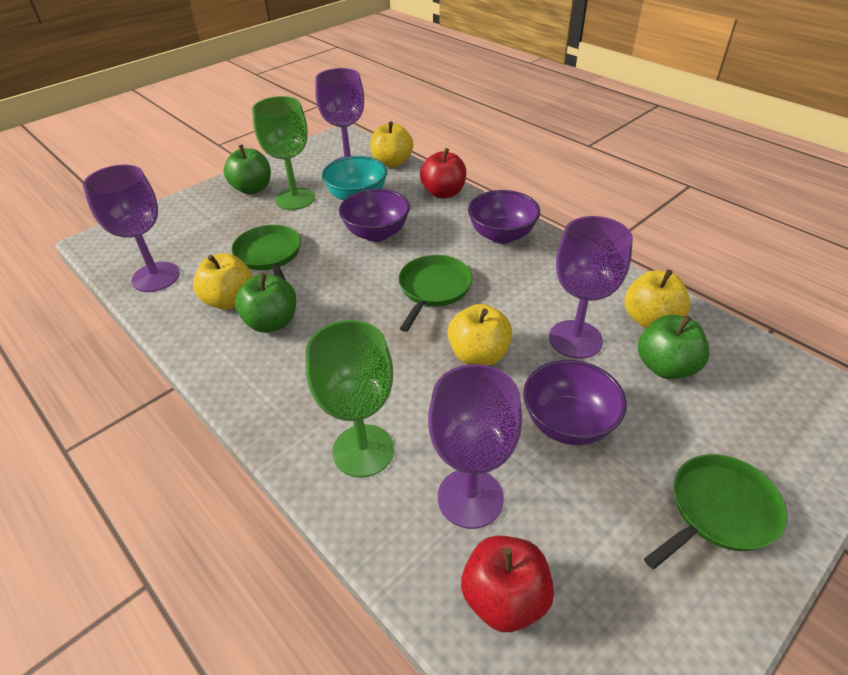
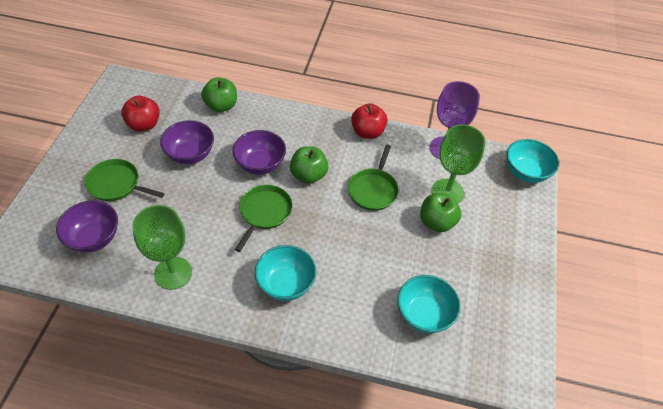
purple goblet: [83,164,180,292] [315,68,364,161] [428,364,522,529] [549,216,633,359] = 4 -> [429,81,480,159] = 1
turquoise bowl: [322,156,387,201] = 1 -> [255,245,316,301] [397,275,460,333] [506,139,559,183] = 3
yellow apple: [193,253,253,310] [370,121,413,167] [448,304,512,366] [625,269,690,328] = 4 -> none = 0

